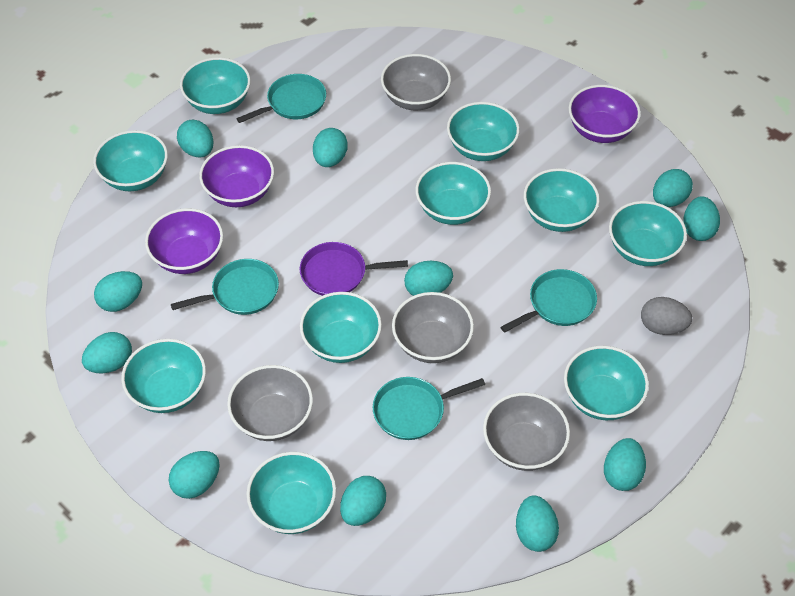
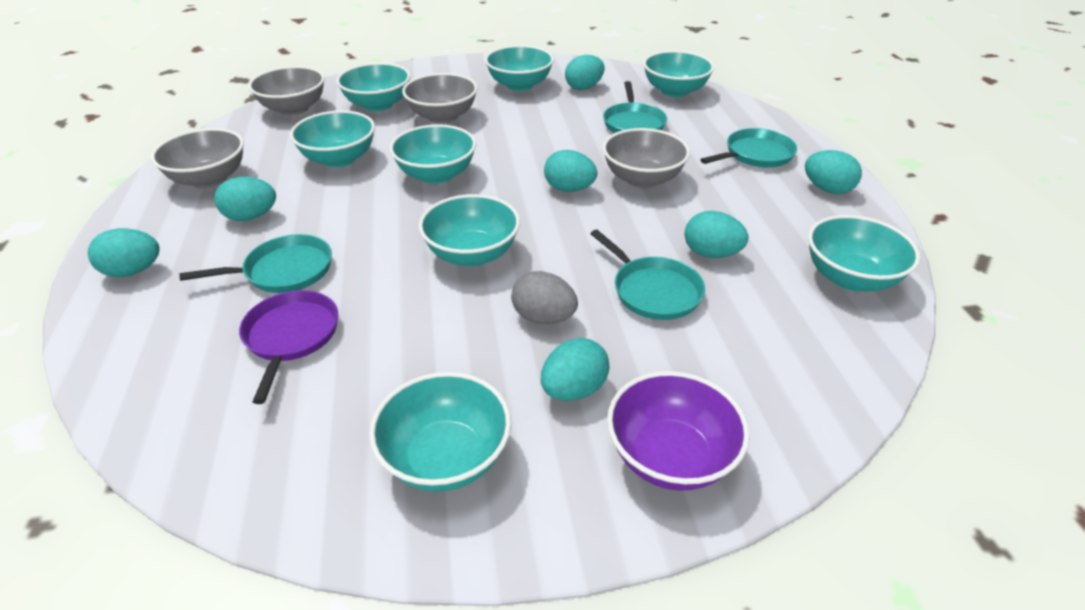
purple bowl: [145,208,223,274] [199,145,274,207] [568,85,641,143] = 3 -> [607,371,750,491] = 1
turquoise bowl: [93,130,168,191] [121,339,206,413] [180,57,251,114] [246,452,336,534] [300,292,382,363] [415,162,491,225] [447,102,520,161] [524,168,600,232] [564,346,649,420] [609,201,687,266] = 10 -> [290,110,375,167] [336,63,410,112] [369,372,511,492] [390,124,476,184] [419,194,520,266] [485,45,554,91] [643,51,714,97] [808,215,920,291] = 8
turquoise egg: [82,332,132,373] [94,271,142,312] [169,451,219,499] [177,120,214,157] [313,128,348,167] [340,476,386,526] [404,261,453,296] [516,495,559,552] [604,438,646,491] [653,169,693,207] [683,196,720,241] = 11 -> [88,228,160,277] [215,177,276,221] [541,338,610,401] [544,150,597,192] [565,55,605,90] [685,211,748,258] [805,150,862,194] = 7

